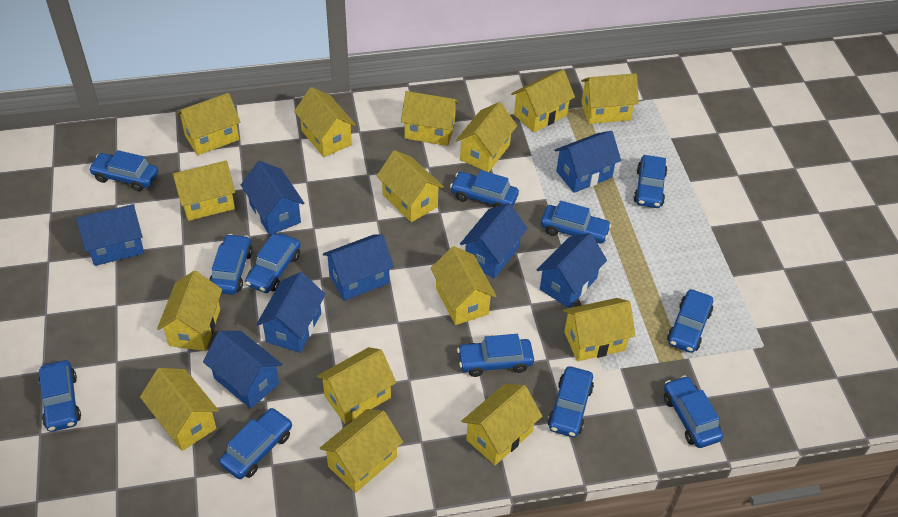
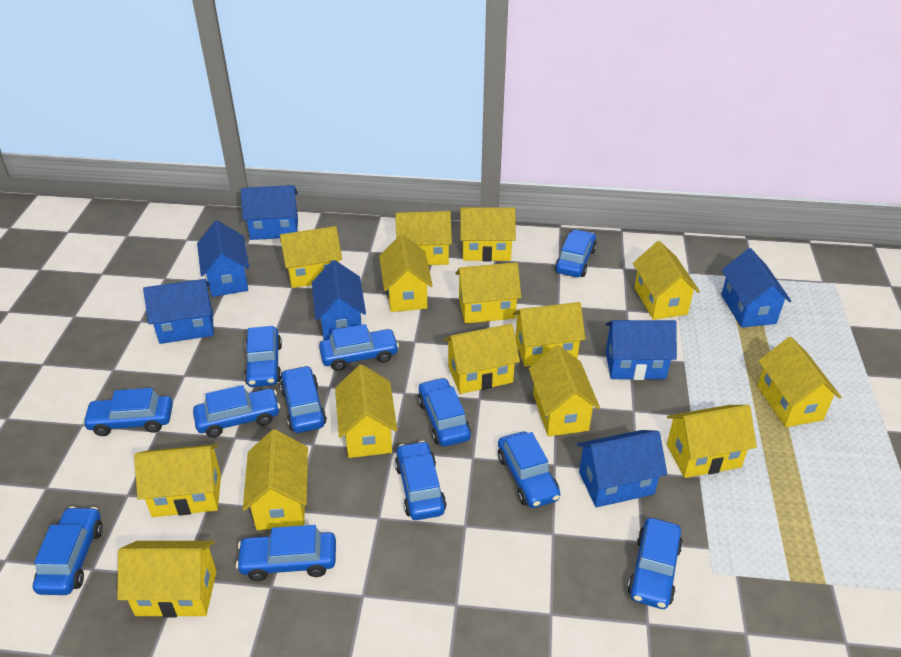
blue house: [76,204,144,266] [203,331,282,409] [241,161,305,235] [256,272,326,353] [323,235,394,301] [460,203,528,278] [537,233,607,308] [554,131,621,193] = 8 -> [143,279,214,344] [197,220,249,297] [241,185,298,240] [312,260,366,340] [577,430,667,507] [606,320,677,380] [721,248,791,328] = 7

